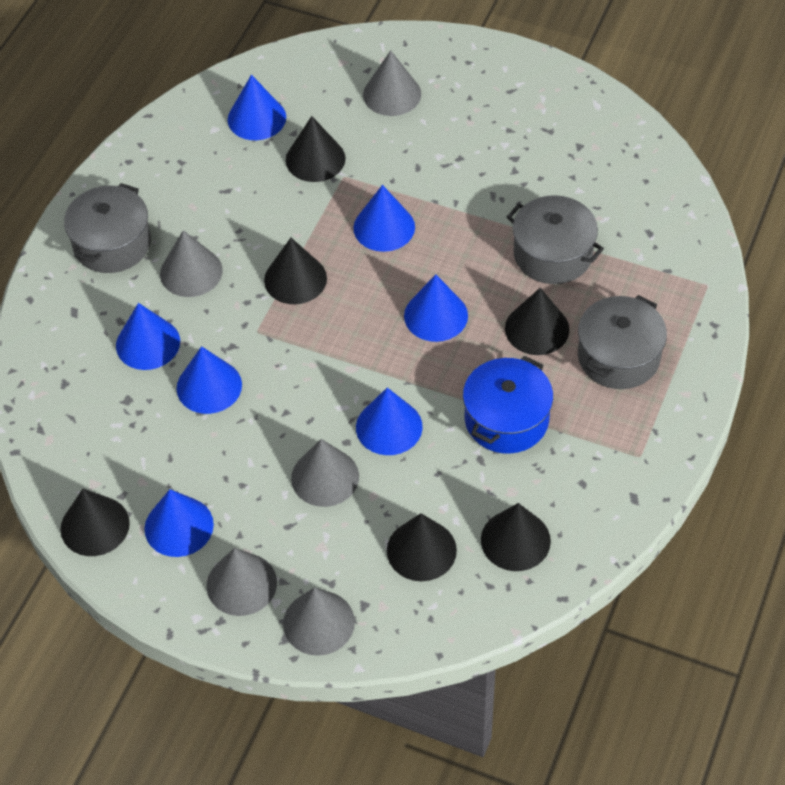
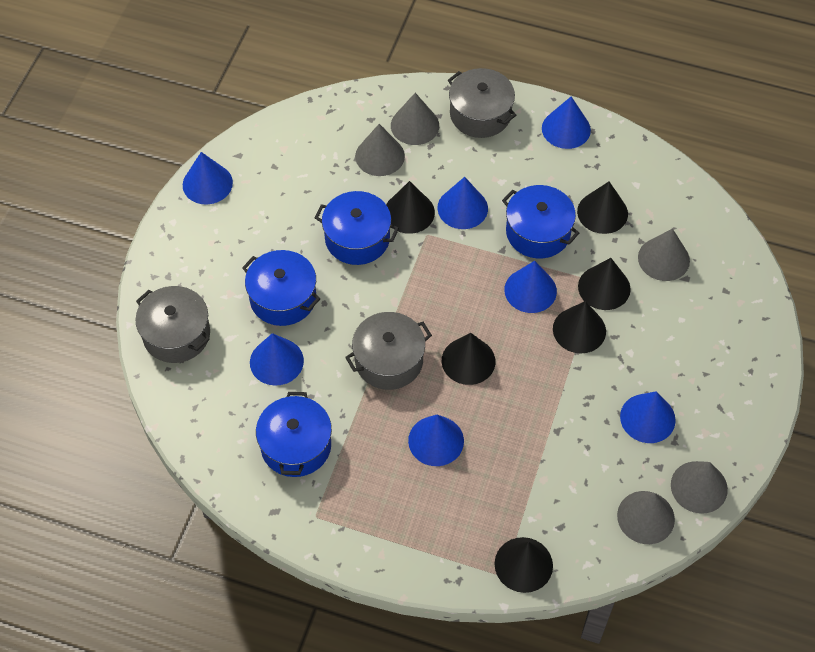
blue pot: [463,356,553,454] = 1 -> [242,250,320,326] [256,392,332,477] [315,191,399,265] [502,185,579,259] = 4

